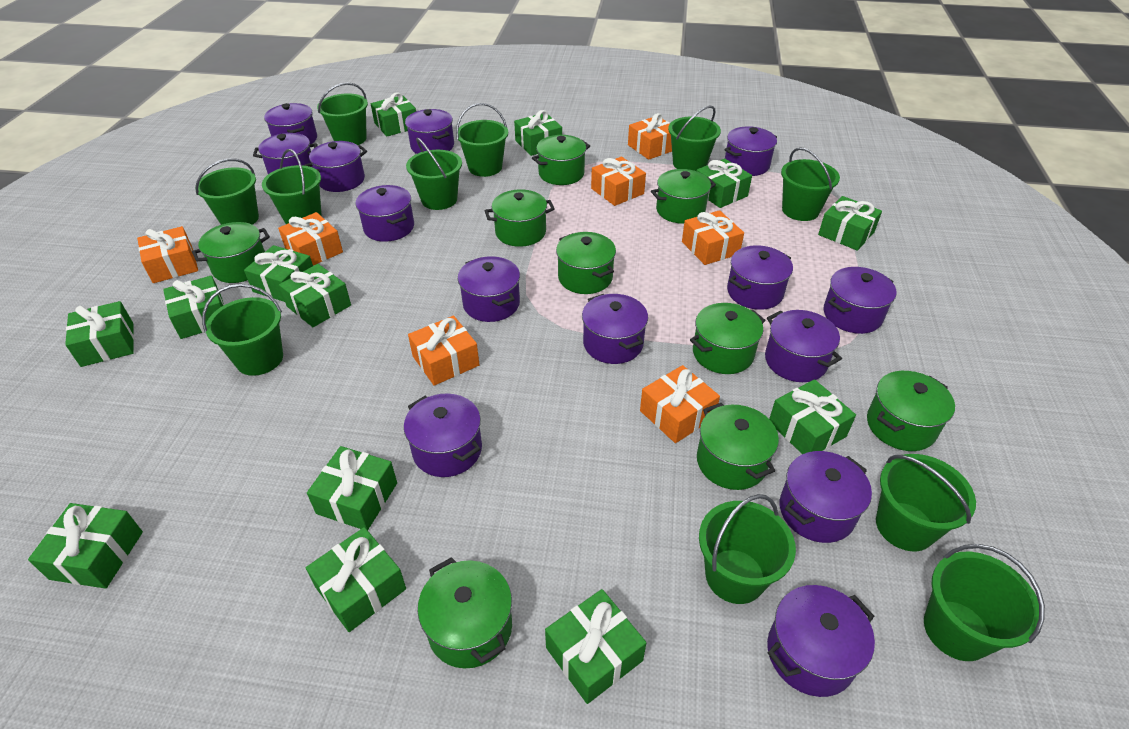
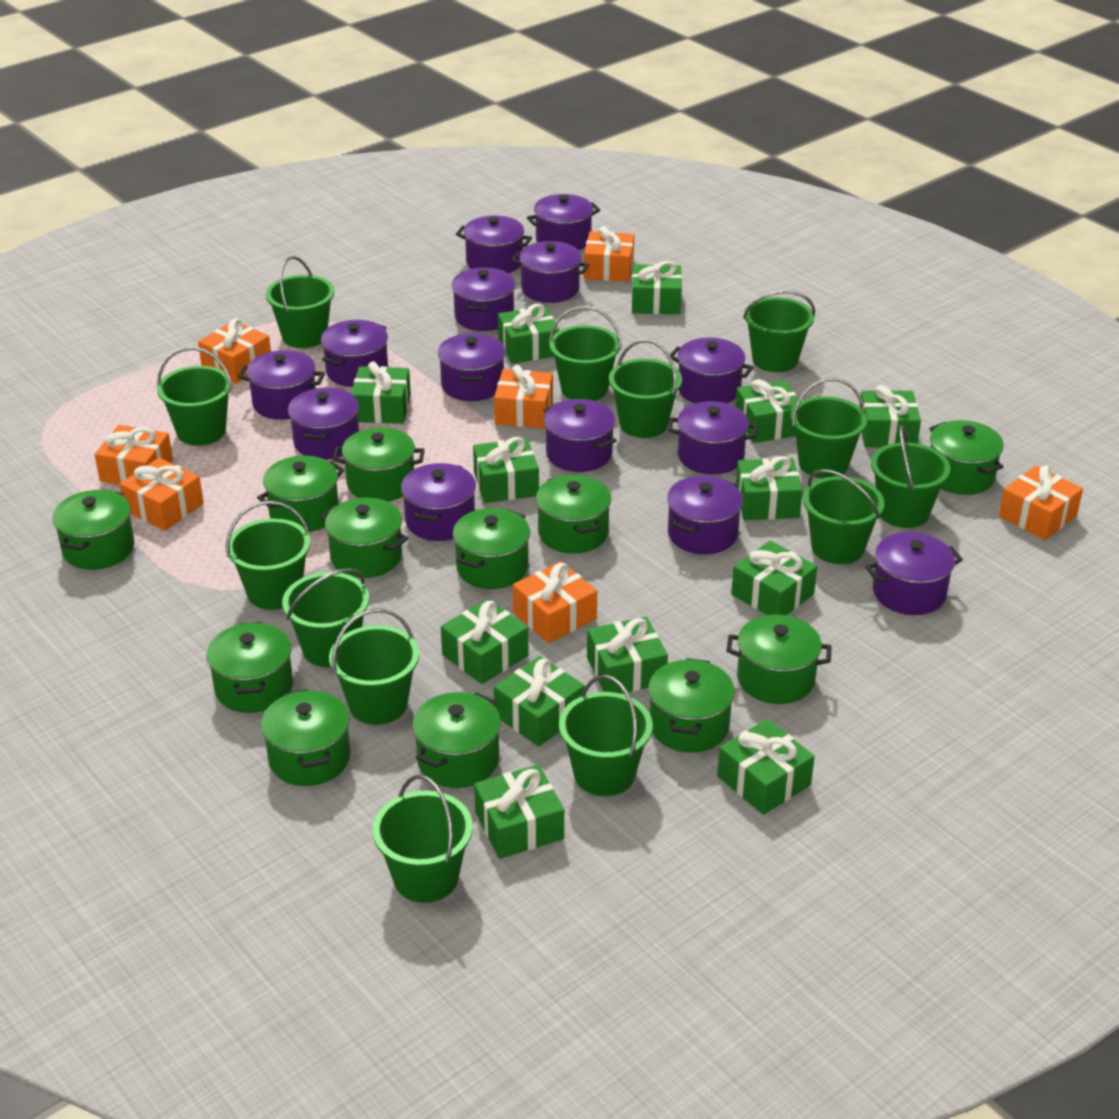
green bucket: [195,159,259,225] [202,284,283,376] [262,149,321,224] [317,82,368,145] [406,137,462,210] [456,103,508,177] [668,106,721,171] [699,494,796,604] [781,147,840,221] [876,454,976,551] [924,544,1045,661] = 11 -> [157,347,233,446] [226,501,311,610] [266,256,335,348] [282,568,369,667] [329,609,419,725] [373,775,473,903] [549,306,622,401] [559,675,653,796] [609,339,682,438] [743,290,815,372] [791,378,867,478] [803,469,885,564] [871,425,950,528] = 13
green pot: [192,222,270,283] [418,557,512,668] [484,189,555,247] [532,135,590,185] [556,232,616,294] [651,169,716,224] [690,303,765,374] [697,403,779,490] [867,371,955,451] = 9 -> [53,490,134,570] [206,622,293,713] [257,456,344,532] [261,689,351,786] [320,498,408,578] [333,427,425,502] [412,692,501,788] [453,508,530,589] [536,475,611,554] [648,658,735,753] [726,615,832,704] [929,420,1004,495] = 12

